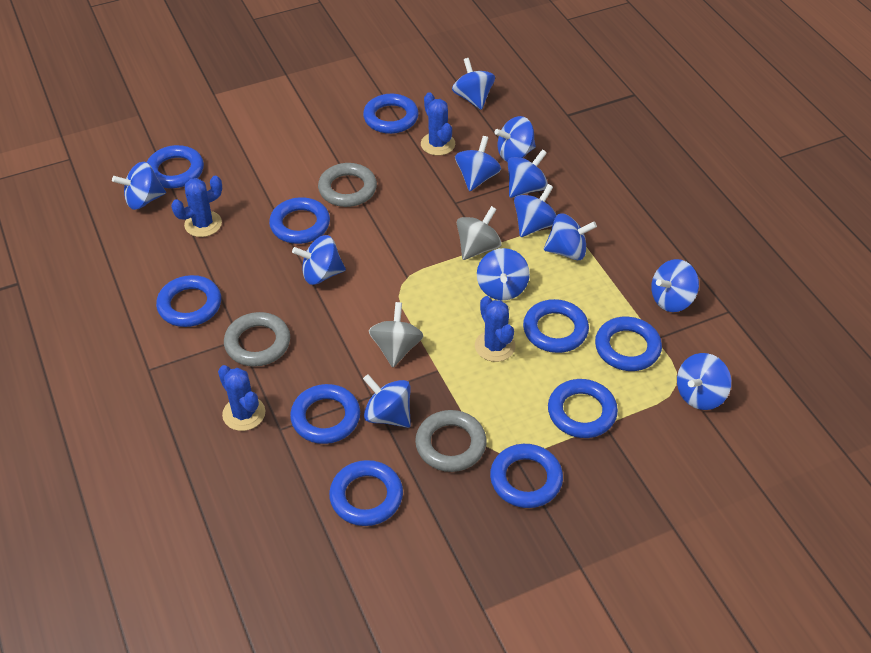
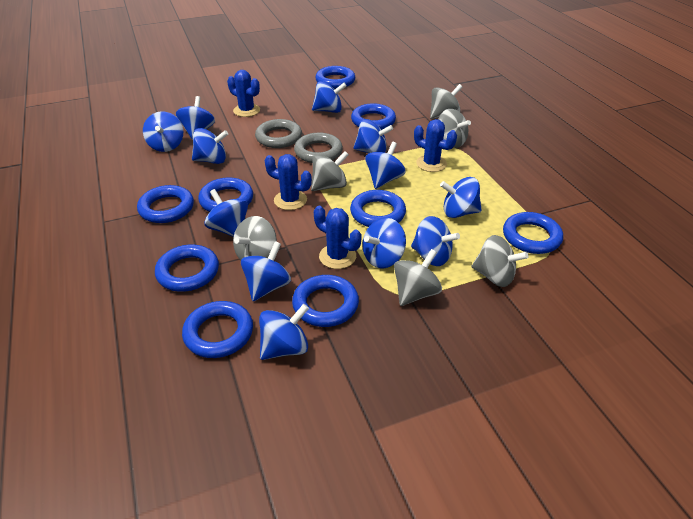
blue ring: [147,145,204,188] [156,275,221,327] [269,197,330,244] [290,384,360,444] [329,460,403,526] [363,94,419,134] [490,444,563,508] [523,299,589,353] [548,379,618,438] [595,317,662,371] = 10 -> [137,185,194,223] [155,244,219,292] [182,301,253,358] [198,177,253,212] [292,275,359,327] [315,66,355,89] [350,190,406,227] [351,103,396,130] [503,212,563,254] = 9
grey ring: [224,312,290,367] [318,163,377,207] [415,410,487,472] = 3 -> [255,119,302,148] [294,132,343,163] = 2
grey spinning top: [369,302,423,367] [457,206,502,260] = 2 -> [233,216,277,260] [311,151,349,191] [394,249,442,306] [430,84,462,119] [438,109,471,148] [472,235,529,287] = 6

